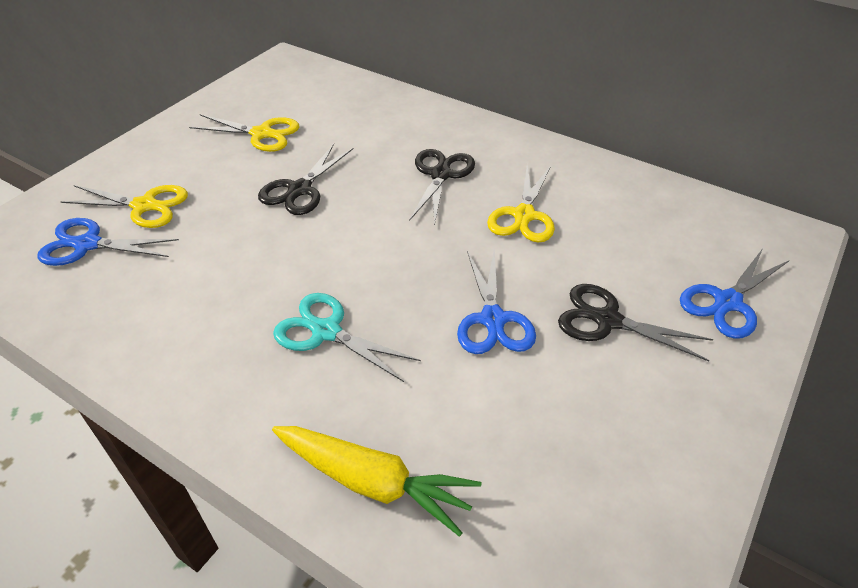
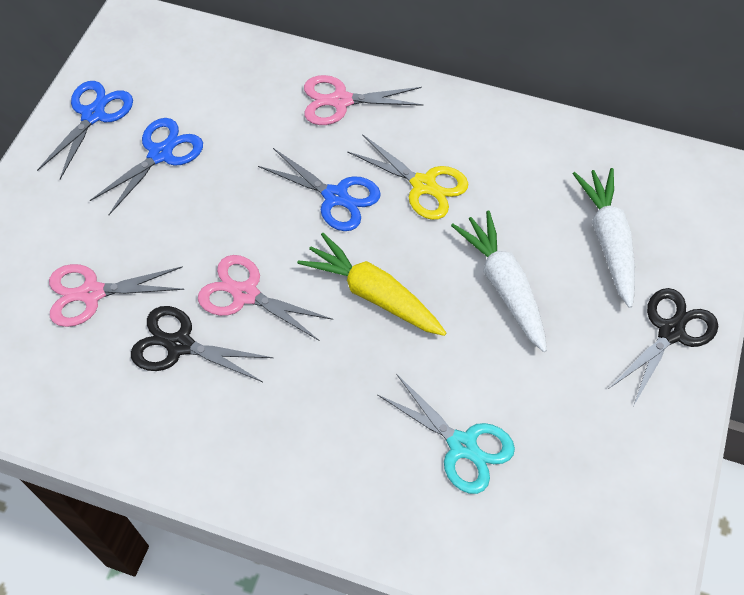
black scissors: [258,144,353,215] [409,149,475,226] [558,284,713,361] = 3 -> [131,306,273,382] [610,288,718,405] = 2
pink scissors: none = 0 -> [49,264,185,327] [198,255,333,341] [304,75,424,125] = 3
white carrot: none = 0 -> [451,210,547,352] [573,168,635,308] = 2
yellow scissors: [61,185,188,228] [189,114,299,152] [487,165,555,242] = 3 -> [347,134,468,220] = 1

